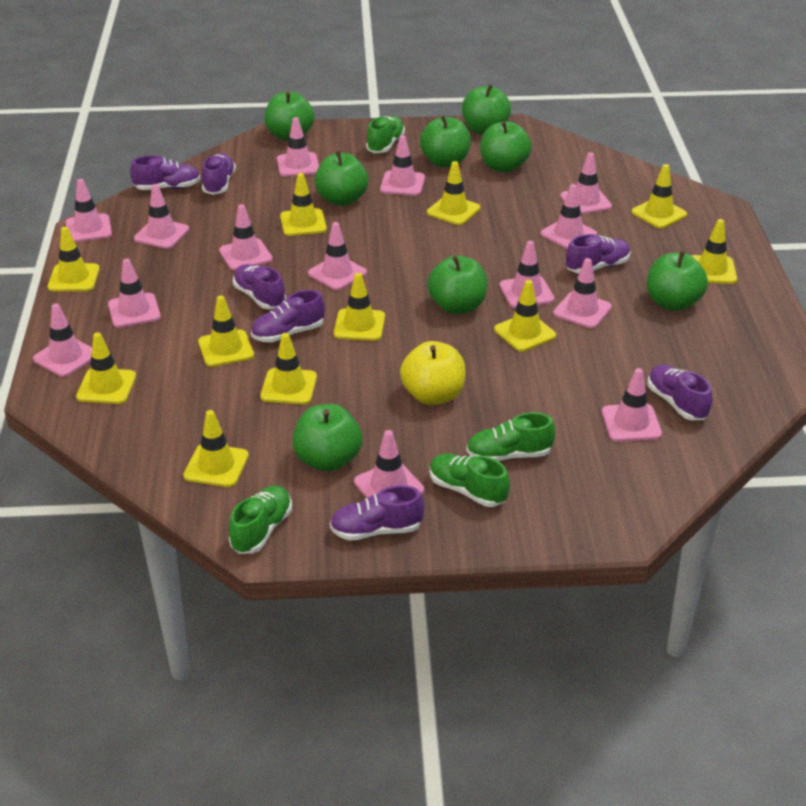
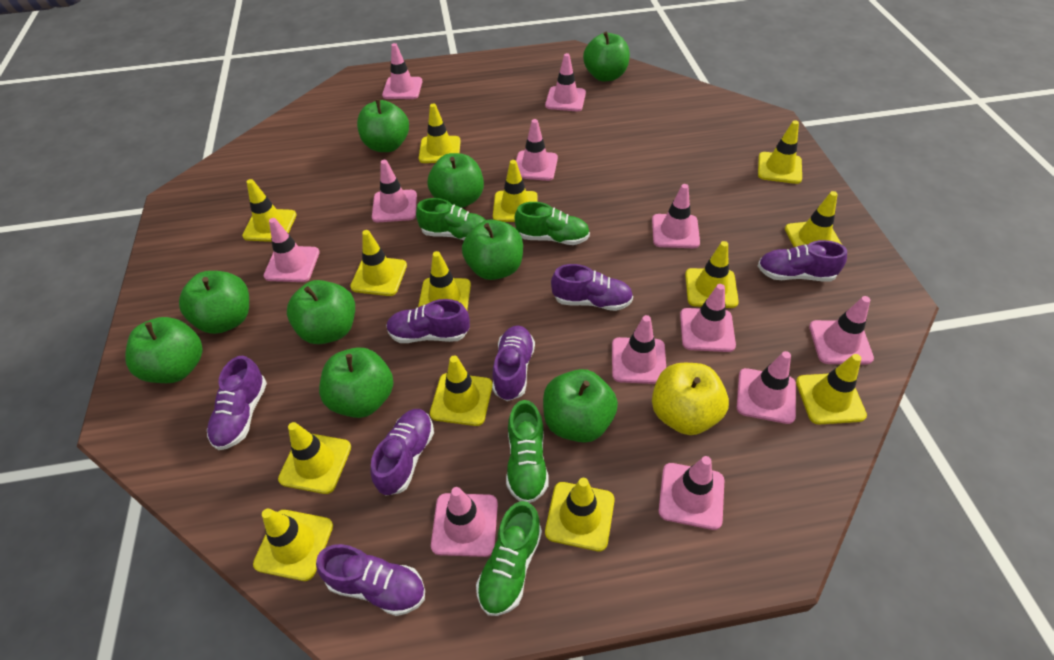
green apple: [265,91,314,141] [292,404,363,472] [315,151,368,206] [420,115,471,167] [428,255,488,314] [462,84,511,134] [480,121,532,173] [647,251,708,311] = 8 -> [125,317,203,383] [179,271,249,334] [287,280,355,344] [319,347,393,418] [357,99,409,152] [428,153,484,208] [462,219,523,280] [543,369,618,443] [583,32,630,82] = 9
pink traffic cone: [33,303,92,377] [66,179,112,242] [108,258,161,328] [134,184,189,249] [219,204,273,271] [277,117,319,176] [308,222,367,290] [354,430,424,498] [380,135,425,196] [500,241,555,308] [541,184,597,249] [553,258,612,328] [560,152,612,214] [602,368,662,442] = 14 -> [264,218,320,282] [372,160,417,222] [382,43,422,99] [431,487,498,557] [516,119,558,181] [545,53,586,111] [612,315,666,384] [652,184,700,248] [658,456,724,530] [680,284,736,352] [737,351,796,424] [809,296,874,364] = 12
yellow traffic cone: [48,227,100,291] [76,332,136,404] [183,410,249,487] [198,295,254,367] [260,333,317,404] [280,173,327,236] [334,273,385,341] [427,161,480,225] [494,280,556,352] [631,164,687,228] [691,219,737,284] = 11 -> [242,179,297,242] [253,509,333,581] [278,422,351,494] [350,230,407,296] [418,251,471,310] [419,104,461,163] [430,356,493,426] [493,160,538,222] [545,478,615,551] [685,241,739,308] [758,120,802,184] [785,191,842,247] [796,354,867,425] = 13

